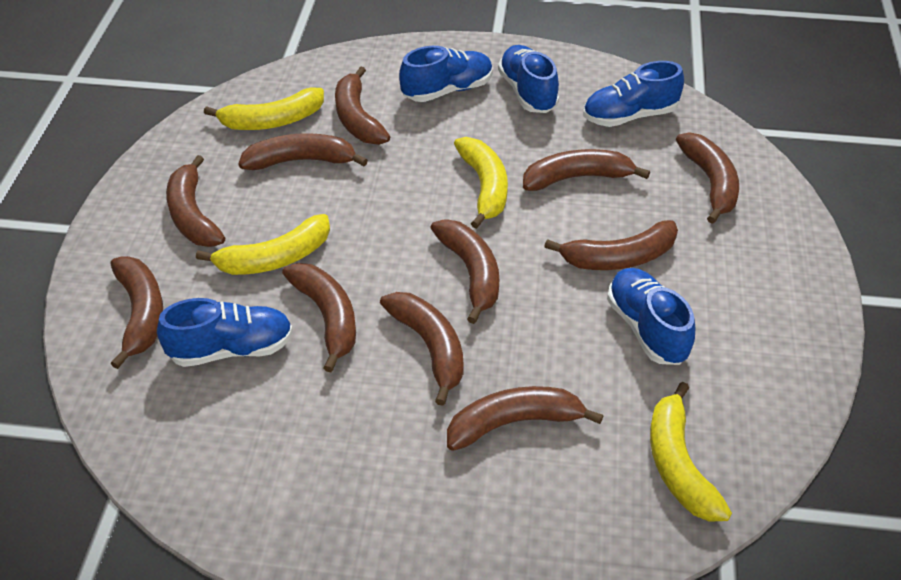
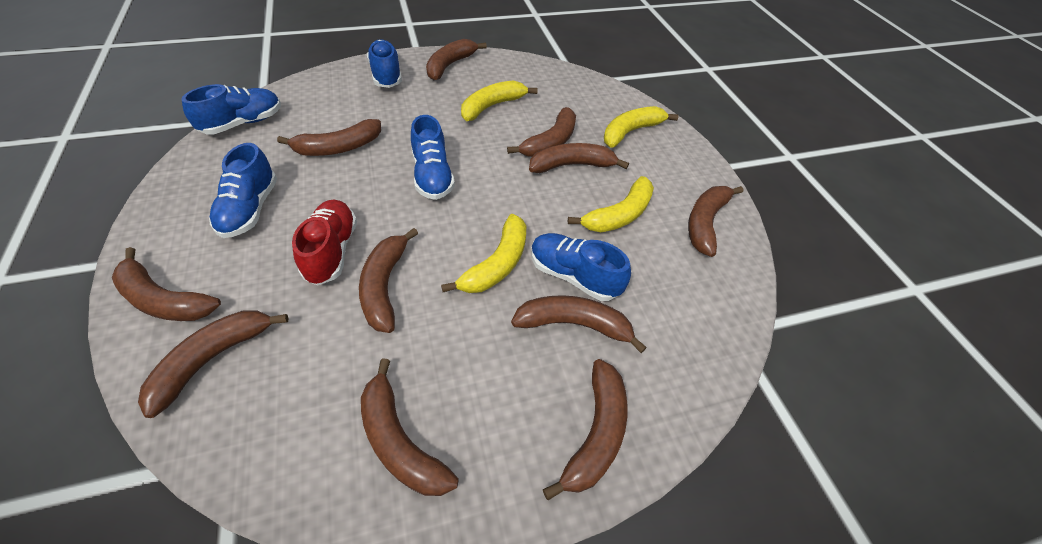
red shoe: none = 0 -> [292,199,357,285] = 1

